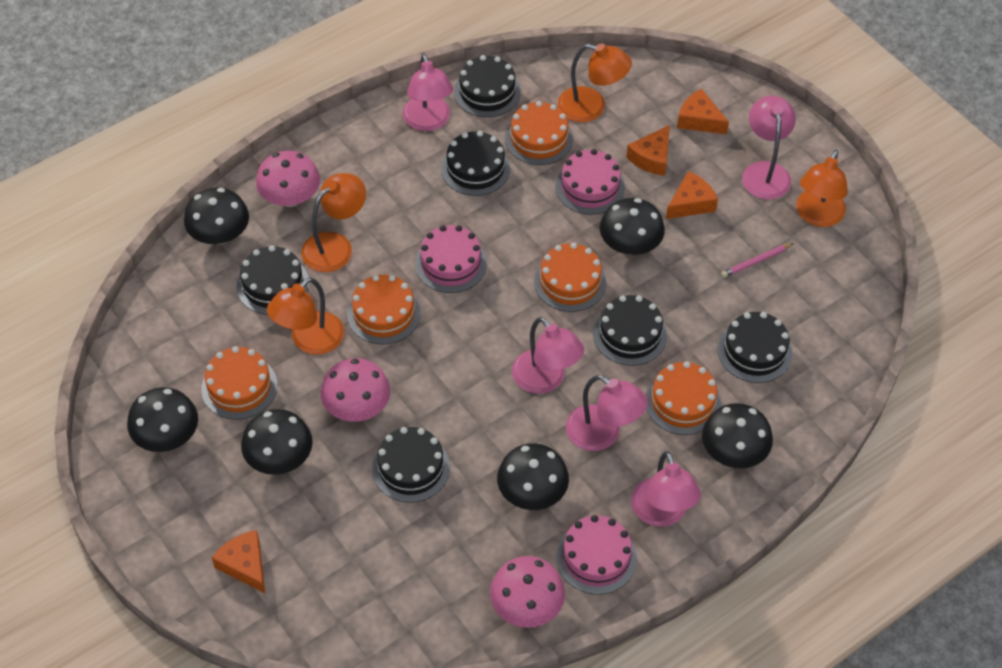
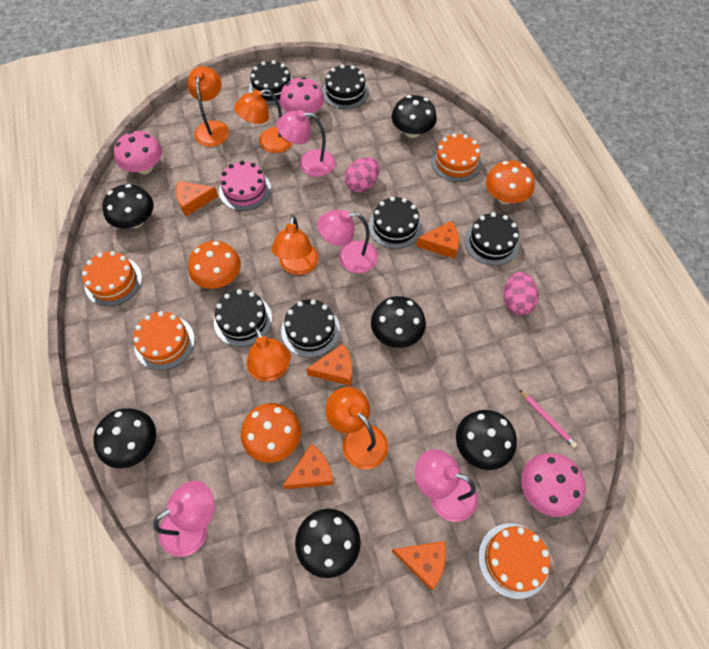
orange cake: [201,346,277,420] [347,275,421,344] [505,101,573,165] [534,243,606,312] [646,361,721,435] = 5 -> [82,251,142,306] [133,311,195,370] [431,133,482,182] [478,523,550,599] = 4
orange cheese: [212,530,265,593] [626,125,670,176] [666,171,718,219] [677,89,729,134] = 4 -> [176,181,218,216] [283,444,334,489] [306,344,352,386] [392,541,446,590] [416,221,459,259] = 5
orange lamp: [267,277,344,355] [301,173,366,272] [558,44,632,122] [796,150,848,227] = 4 -> [187,66,229,147] [234,89,293,153] [247,327,291,382] [272,215,319,275] [326,387,388,470] = 5
orange mushroom: none = 0 -> [188,241,241,289] [241,403,301,463] [486,161,535,204] = 3
pink cake: [415,225,487,293] [555,149,625,215] [556,515,637,595] = 3 -> [219,161,271,211] = 1
pink egg: none = 0 -> [344,157,379,192] [504,272,539,315] = 2
pink lamp: [402,53,453,131] [512,317,584,394] [566,375,648,451] [631,451,701,527] [742,96,796,200] = 5 -> [153,481,215,557] [276,110,335,177] [317,209,378,273] [415,449,478,522] = 4

